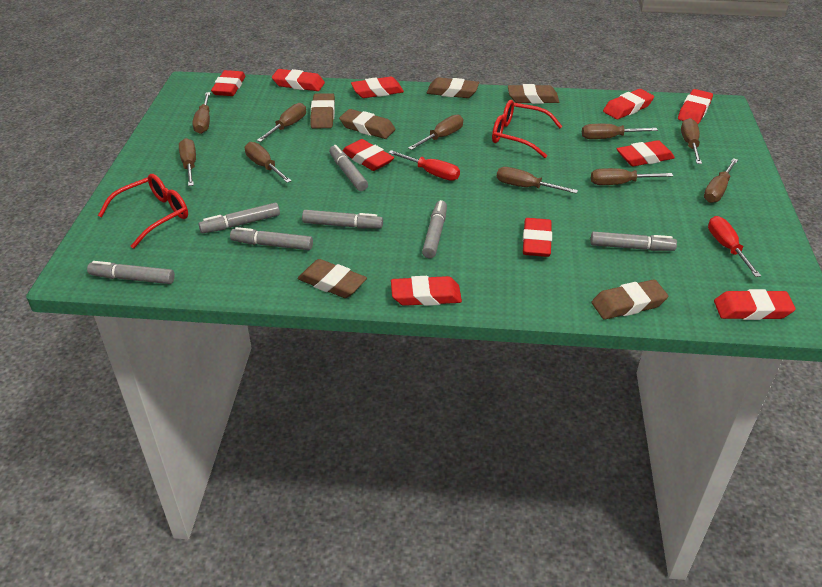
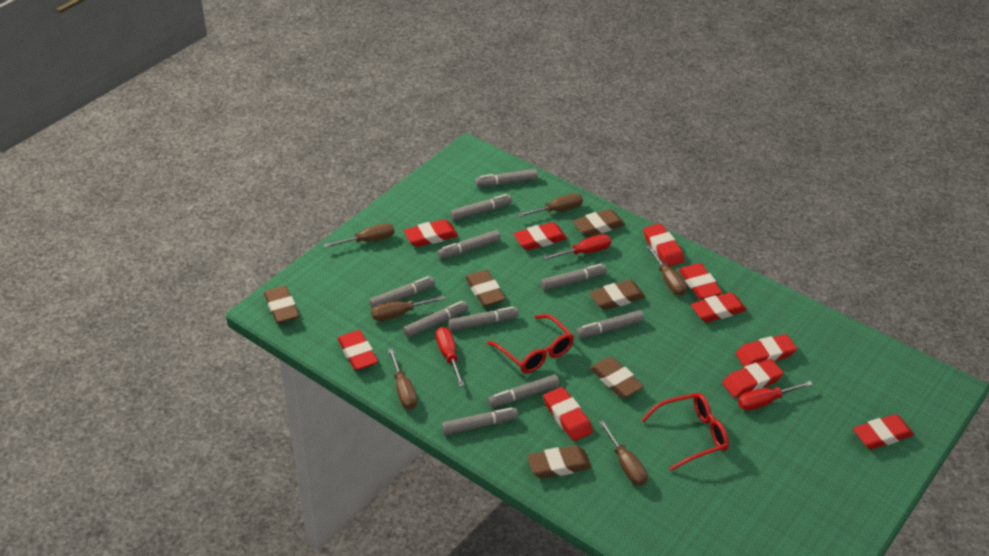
brown screwdriver: [179,138,196,186] [192,92,210,134] [245,142,291,183] [257,103,306,142] [408,115,463,150] [497,167,578,194] [582,124,658,139] [591,168,673,185] [681,118,702,164] [704,158,738,203] = 10 -> [324,223,395,248] [371,296,446,321] [388,348,418,410] [517,193,583,217] [599,420,648,486] [646,245,687,296] = 6
grey marker: [87,261,175,284] [199,203,280,233] [230,227,313,250] [302,210,383,229] [329,145,368,191] [422,200,447,258] [591,232,677,251] = 7 -> [369,276,435,309] [403,301,468,338] [437,230,501,259] [442,407,518,435] [448,306,519,331] [450,194,512,221] [475,169,538,187] [488,375,560,408] [541,264,607,290] [576,310,644,338] = 10
red screwdriver: [388,150,460,181] [708,216,761,277] = 2 -> [436,327,465,387] [544,234,611,260] [738,381,813,410] = 3

